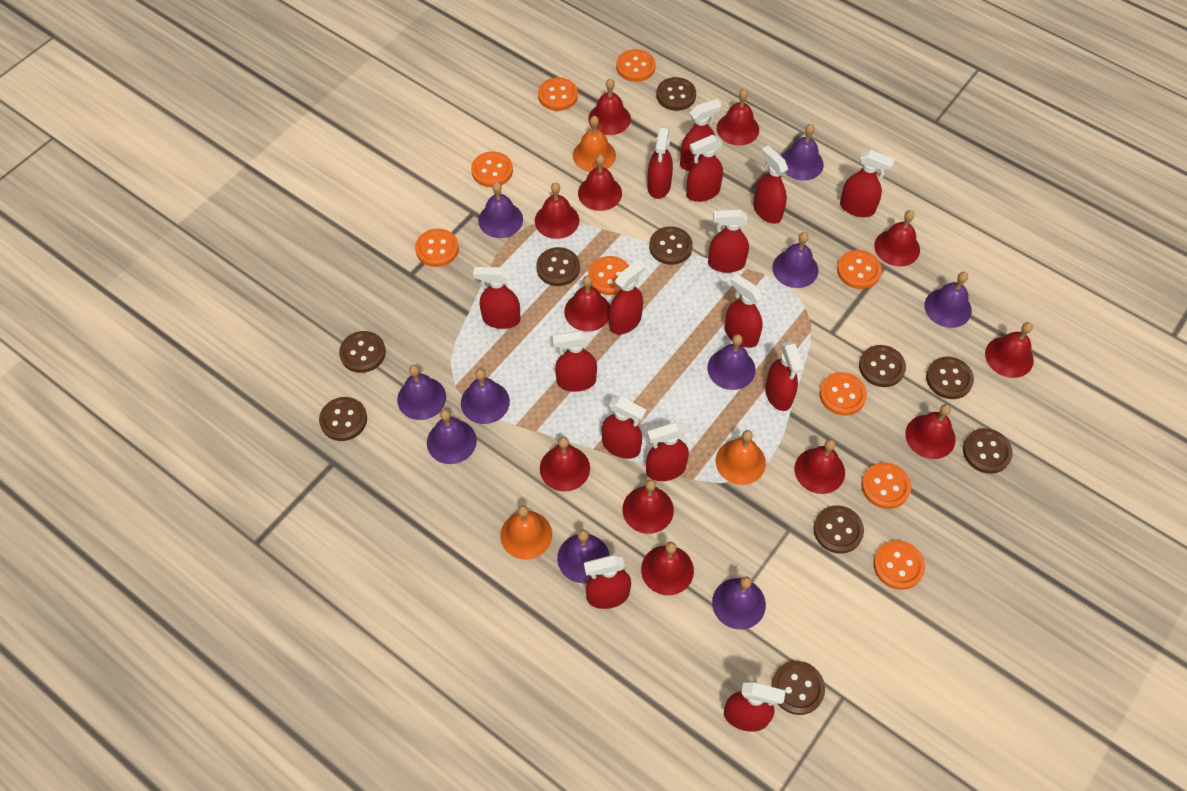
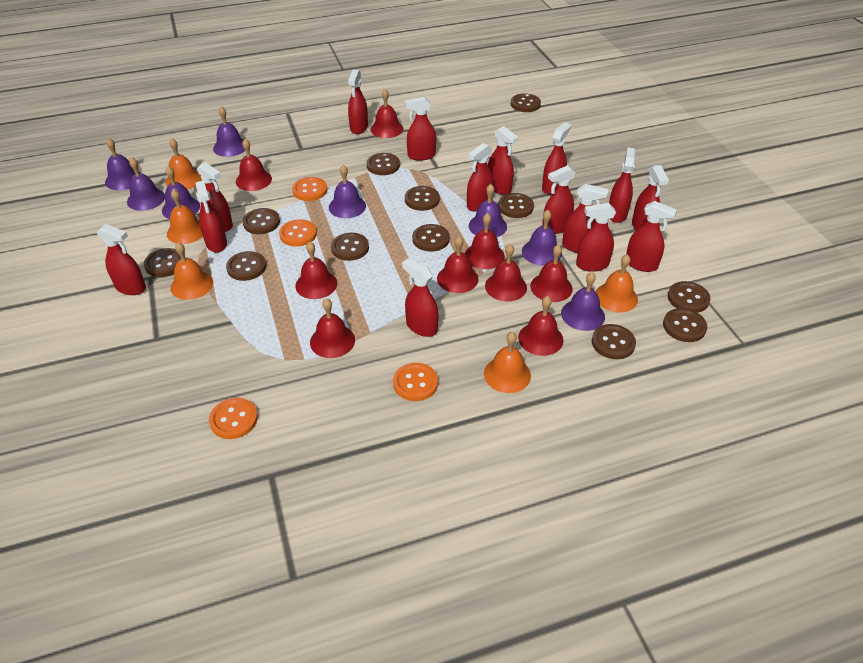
brown button: [319,397,367,441] [339,331,386,373] [536,247,580,286] [649,226,693,265] [656,77,696,111] [771,661,825,715] [813,506,864,554] [859,345,906,387] [926,357,974,399] [963,428,1013,474] = 10 -> [144,248,181,277] [226,251,266,281] [243,208,280,234] [331,233,369,261] [367,153,400,175] [405,186,440,211] [412,224,450,252] [498,193,534,218] [511,93,541,112] [592,324,636,359] [663,308,707,342] [668,281,711,313] = 12
orange bell: [500,505,552,559] [573,116,616,172] [716,430,766,485] = 3 -> [166,138,202,190] [167,189,203,244] [171,242,213,300] [484,332,531,393] [596,254,638,312] = 5
orange button: [415,229,459,267] [471,151,513,187] [538,77,578,111] [588,256,629,295] [616,49,655,82] [819,372,867,415] [837,250,882,289] [861,462,911,509] [873,540,925,590] = 9 -> [209,398,258,439] [279,219,317,247] [292,177,327,201] [393,363,438,401] = 4
purple bell: [397,365,446,420] [427,409,477,464] [461,369,510,424] [478,182,523,238] [557,530,610,583] [707,334,756,390] [712,576,766,630] [772,232,818,288] [781,124,824,181] [925,272,972,328] = 10 -> [105,138,140,190] [127,157,165,211] [162,166,200,219] [213,106,245,157] [329,165,366,218] [469,184,507,237] [522,210,562,266] [561,272,605,331] = 8
red bell: [535,182,579,239] [540,437,590,492] [564,276,610,332] [578,154,622,211] [588,78,631,135] [622,479,674,534] [641,542,694,595] [717,89,759,146] [795,439,845,494] [874,210,920,267] [905,404,956,459] [985,322,1034,378] = 12 -> [236,139,272,191] [295,242,337,299] [310,298,355,358] [371,89,403,138] [437,236,478,293] [465,213,505,269] [485,244,527,301] [518,296,563,356] [530,244,573,302] = 9

